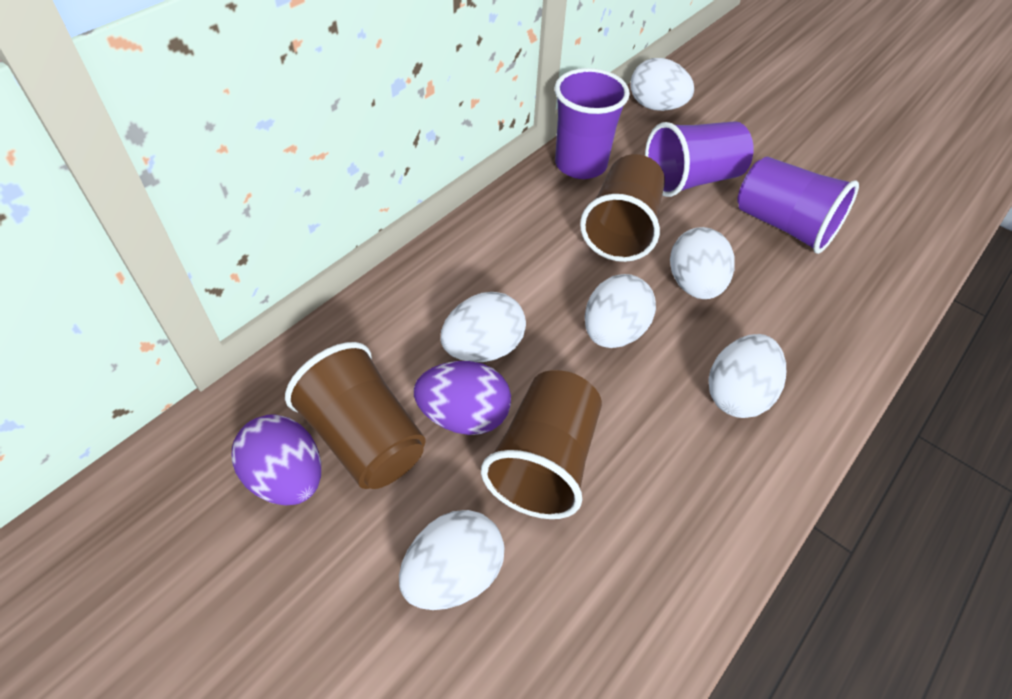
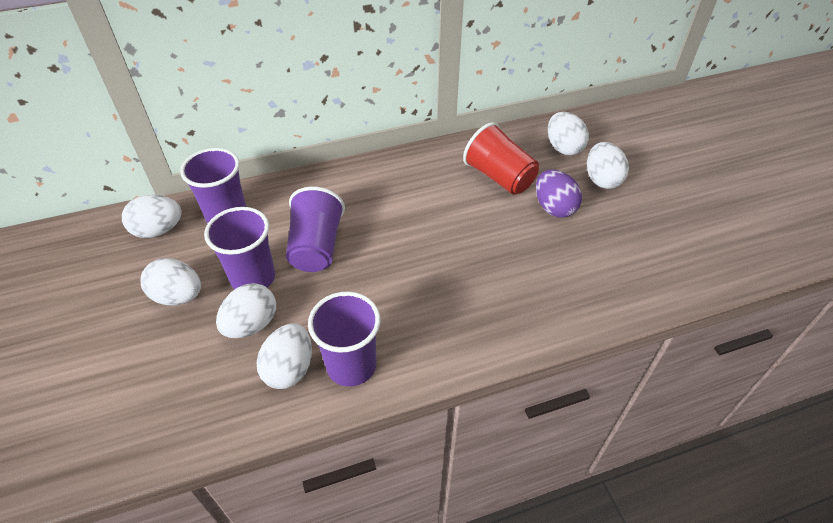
brown cup: [285,342,425,489] [481,370,602,519] [580,154,665,262] = 3 -> none = 0
purple cup: [554,68,630,179] [645,121,754,197] [737,157,859,254] = 3 -> [180,148,246,224] [204,207,275,290] [286,187,345,272] [308,291,380,387] = 4
purple egg: [231,414,321,505] [414,361,511,435] = 2 -> [536,170,582,218] = 1
red cup: none = 0 -> [463,122,539,195] = 1

